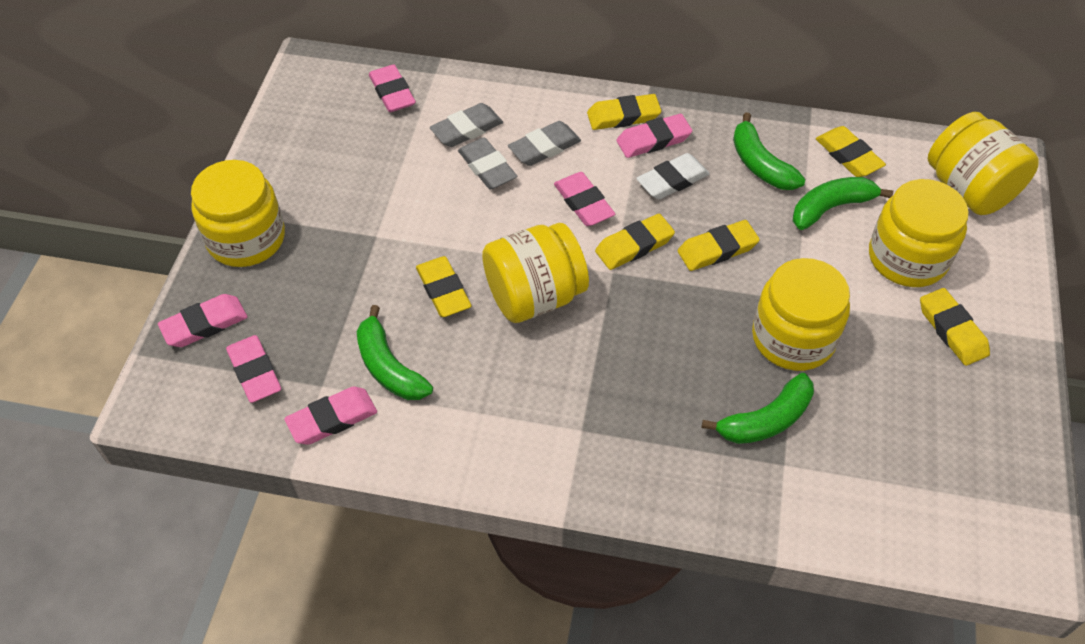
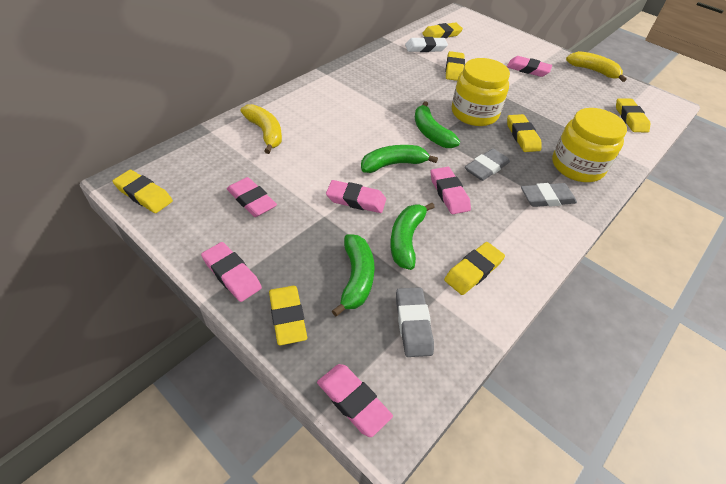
yellow banana: none = 0 -> [241,104,282,154] [566,51,627,82] = 2
yellow eraser: [416,256,471,317] [587,94,661,130] [595,214,675,270] [678,220,760,271] [816,126,886,177] [920,288,990,366] = 6 -> [113,170,173,213] [269,286,307,345] [422,22,463,38] [444,242,505,295] [446,51,465,81] [507,114,541,152] [616,98,650,132] = 7
yellow jar: [191,160,285,267] [482,223,589,323] [752,258,850,371] [869,179,969,287] [928,112,1039,215] = 5 -> [452,58,510,126] [552,108,627,182] = 2

